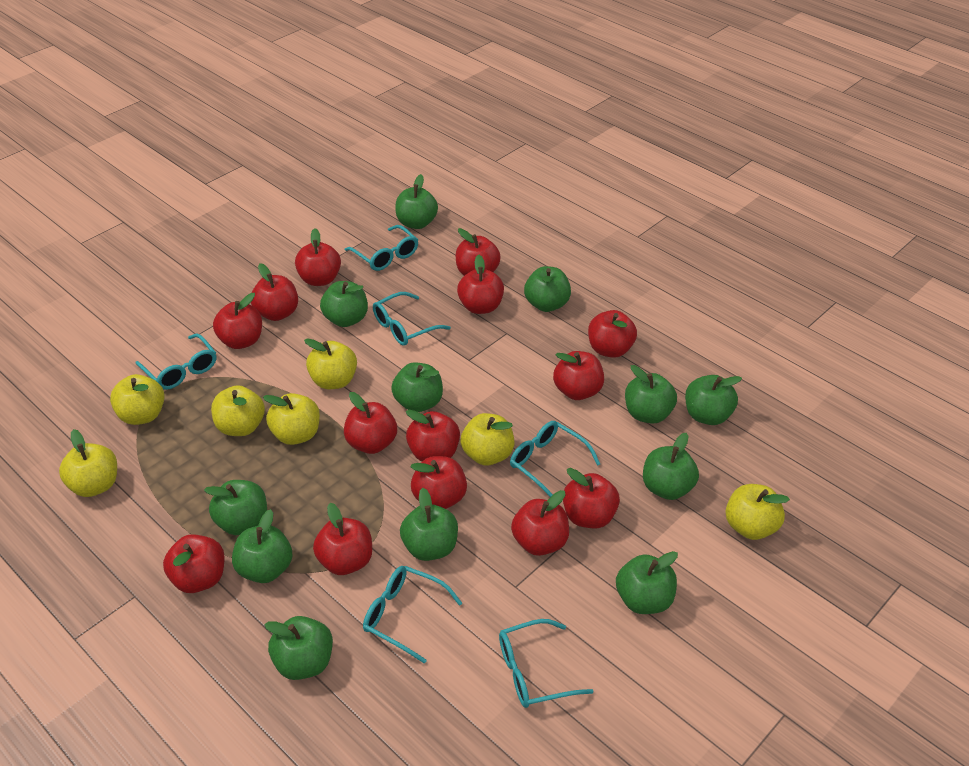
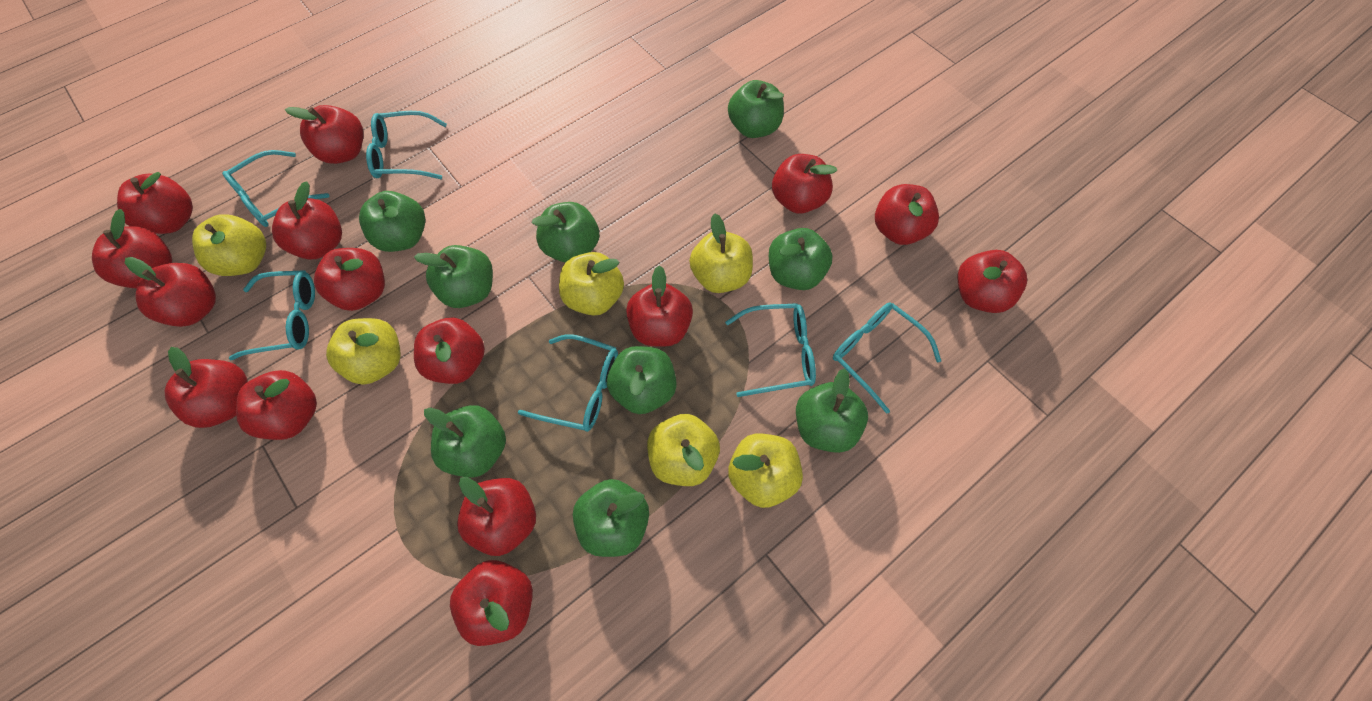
green apple: [204,480,267,535] [232,509,292,583] [264,616,333,680] [320,281,368,327] [391,363,443,412] [395,174,438,229] [400,488,458,561] [524,266,571,312] [616,551,678,614] [625,365,677,424] [643,433,699,500] [685,375,742,425] = 12 -> [359,191,426,252] [414,245,493,308] [424,405,506,478] [532,202,599,263] [573,479,649,557] [607,346,677,414] [728,80,784,138] [769,228,833,290] [796,368,868,453] = 9
red apple: [163,534,225,593] [213,293,262,349] [251,263,298,321] [295,228,341,286] [313,503,372,575] [344,392,397,454] [406,410,460,462] [411,456,467,509] [456,228,501,276] [457,255,504,314] [511,490,569,556] [553,351,604,400] [563,468,620,528] [588,310,637,358] = 14 -> [92,209,172,288] [117,172,193,234] [125,257,216,327] [165,347,248,428] [236,370,317,440] [272,181,342,259] [285,105,363,164] [314,248,385,311] [414,318,485,384] [450,560,533,646] [457,477,536,556] [626,265,693,347] [772,154,837,214] [875,184,939,245] [958,250,1027,313] = 15
yellow apple: [59,429,117,497] [110,374,165,425] [211,385,265,436] [263,393,320,445] [304,338,357,389] [460,413,514,466] [726,484,790,540] = 7 -> [192,214,266,276] [326,318,400,385] [559,252,624,316] [647,414,720,486] [689,214,753,293] [728,434,803,508] = 6

